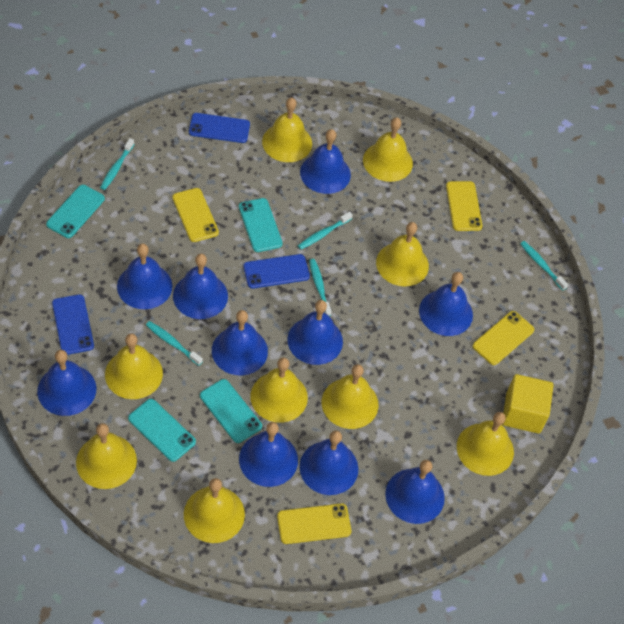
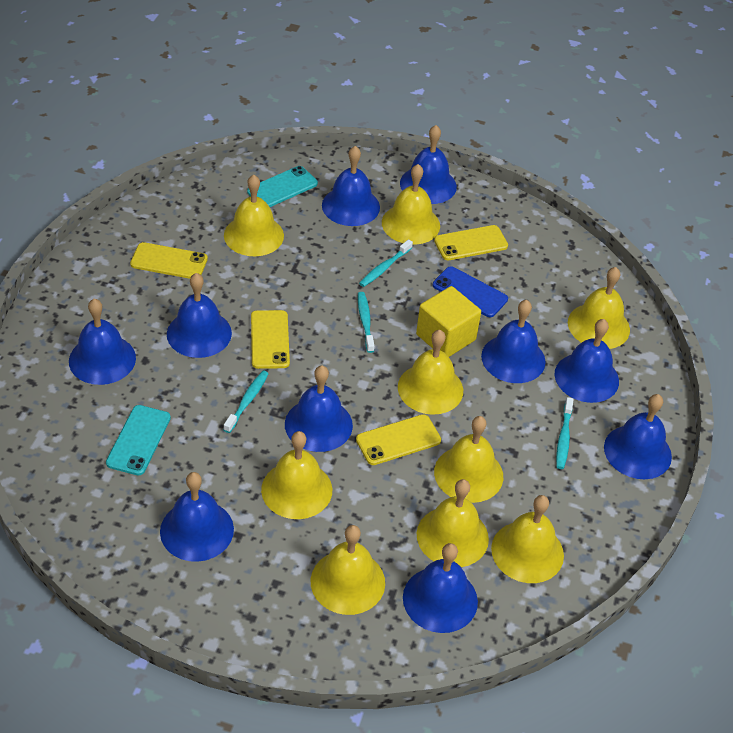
blue phone: [52,294,94,355] [189,113,250,143] [243,254,310,289] = 3 -> [433,266,508,317] = 1
turquoise phone: [46,185,105,238] [128,399,196,462] [200,379,262,443] [239,198,283,252] = 4 -> [106,405,171,475] [247,166,318,207] = 2
turquoise toothbrush: [100,138,134,190] [146,321,203,366] [298,211,353,250] [309,259,332,316] [520,241,568,291] = 5 -> [224,371,269,433] [358,292,374,353] [359,239,413,287] [556,397,574,469] = 4

